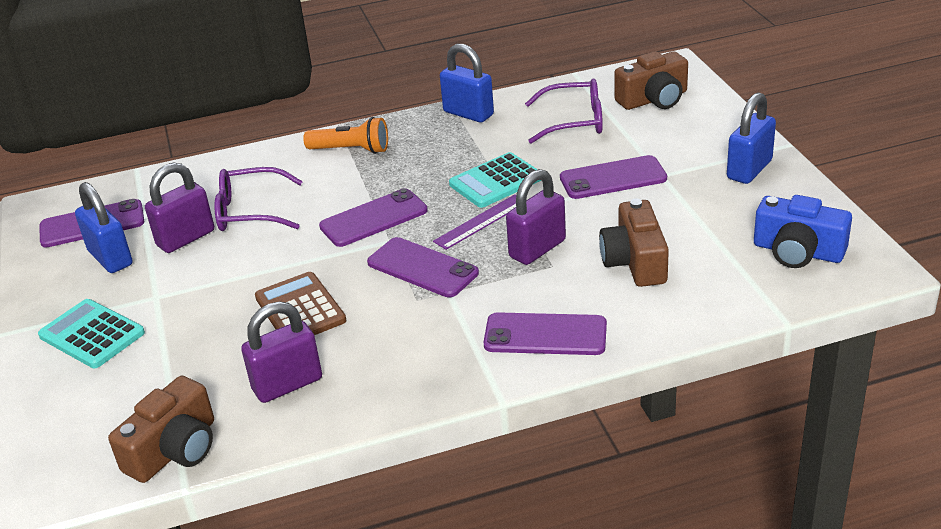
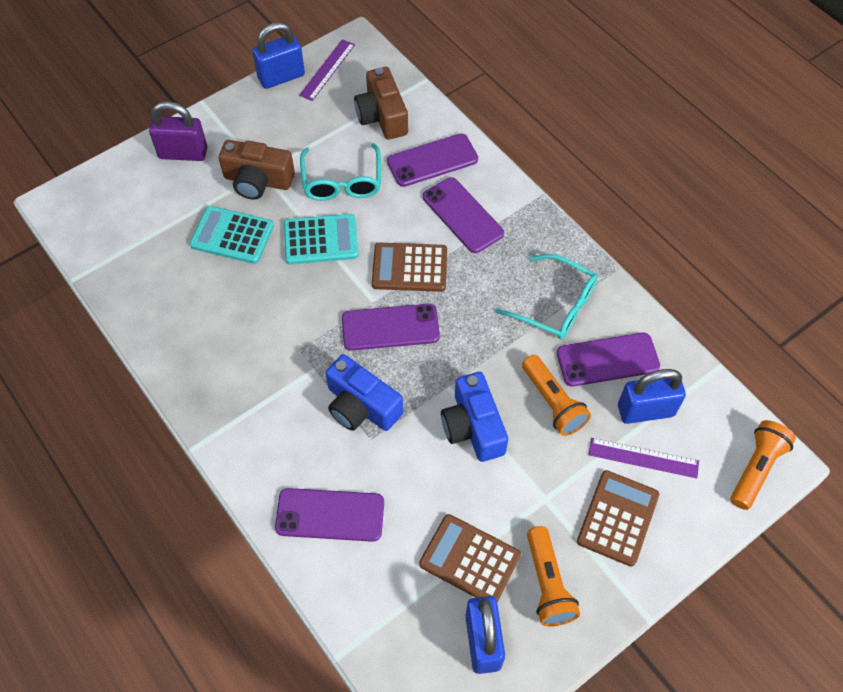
blue camera: [754,195,852,268] = 1 -> [326,354,403,431] [441,372,508,462] = 2
brown calculator: [255,272,346,335] = 1 -> [372,243,447,292] [419,514,521,602] [577,470,659,567] = 3
brown camera: [108,376,214,483] [599,199,669,287] [614,51,688,110] = 3 -> [219,140,295,200] [354,67,408,140] = 2
orange flashlight: [303,117,388,154] = 1 -> [522,355,591,436] [527,526,580,626] [731,420,796,510] = 3
purple glasses: [214,167,303,231] [525,79,603,144] = 2 -> none = 0
purple padlock: [145,162,214,253] [241,301,322,403] [506,169,566,265] = 3 -> [149,101,207,161] = 1
purple ruler: [433,194,516,250] = 1 -> [299,39,355,101] [589,438,699,478] = 2
turquoise glasses: none = 0 -> [300,143,381,201] [496,254,597,340] = 2

